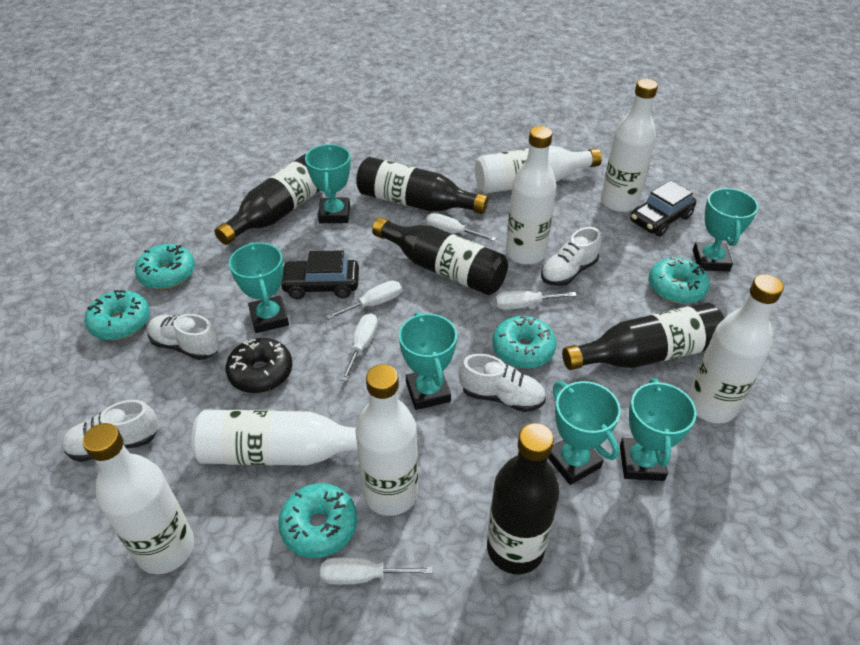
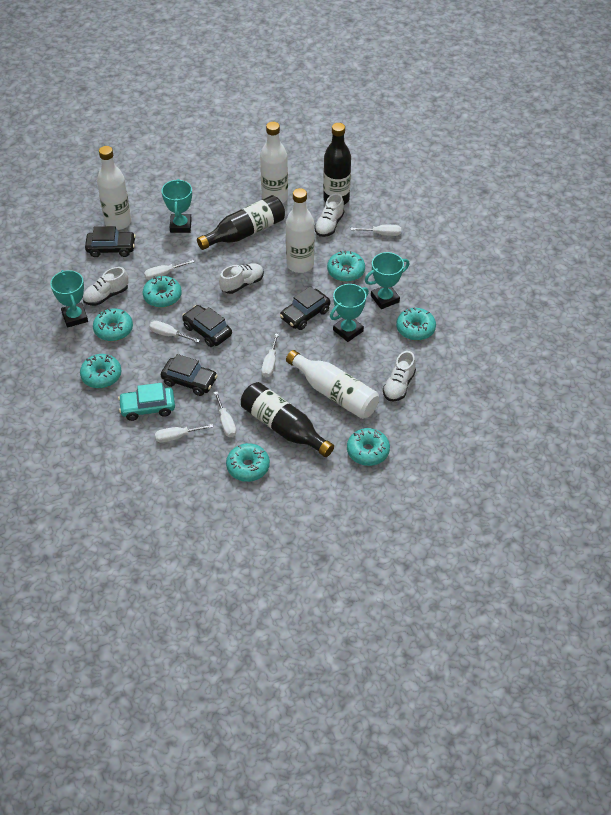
black bottle: [214,154,320,245] [356,157,488,214] [372,217,508,295] [487,423,560,574] [562,302,724,370] = 5 -> [197,195,285,250] [241,382,334,457] [323,123,351,205] = 3
black car: [281,250,359,299] [630,180,696,237] = 2 -> [85,226,136,257] [161,354,218,396] [182,305,232,347] [280,286,330,330] = 4
black donut: [226,338,292,393] = 1 -> none = 0
turquoise car: none = 0 -> [118,383,175,421] = 1
turquoise donut: [85,290,150,340] [135,244,195,289] [278,483,357,558] [493,314,557,369] [649,256,710,304] = 5 -> [80,354,121,388] [93,309,133,341] [143,276,182,308] [226,443,270,482] [327,250,365,282] [347,428,390,466] [396,308,436,341] = 7
turquoise trophy: [229,242,289,333] [305,144,351,223] [399,312,457,410] [548,381,621,485] [620,378,697,481] [693,188,758,272] = 6 -> [50,270,88,328] [162,179,192,233] [330,284,369,342] [365,252,409,309] = 4
white bottle: [83,423,194,574] [191,410,358,465] [355,364,418,516] [475,146,602,194] [506,126,556,265] [601,79,658,212] [688,274,784,423] = 7 -> [97,146,131,230] [260,122,288,204] [286,188,314,273] [286,350,379,419] = 4
white screwdriver: [320,558,433,585] [326,281,402,320] [341,313,378,381] [426,213,496,241] [495,291,577,310] = 5 -> [144,260,195,280] [149,321,200,343] [155,424,213,443] [214,392,236,437] [261,333,279,377] [351,225,401,236] = 6

